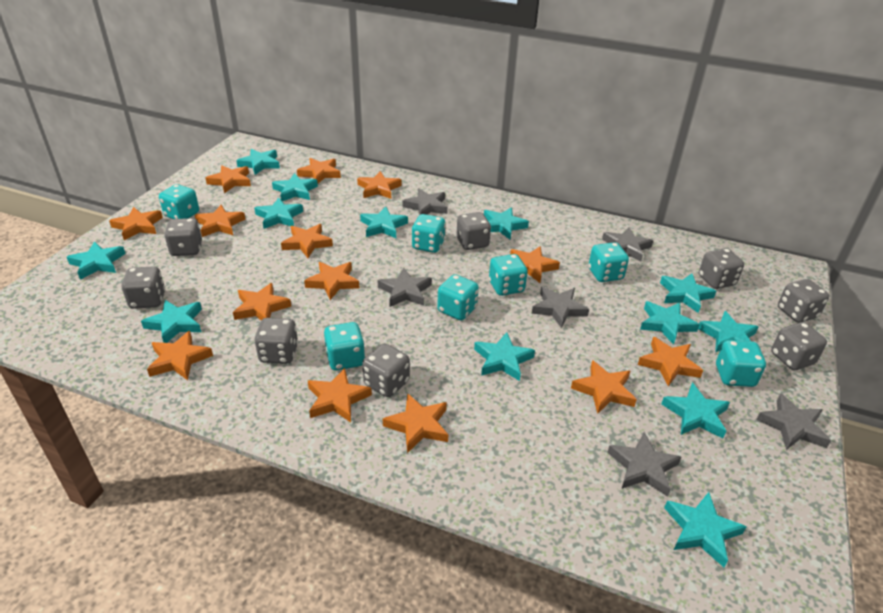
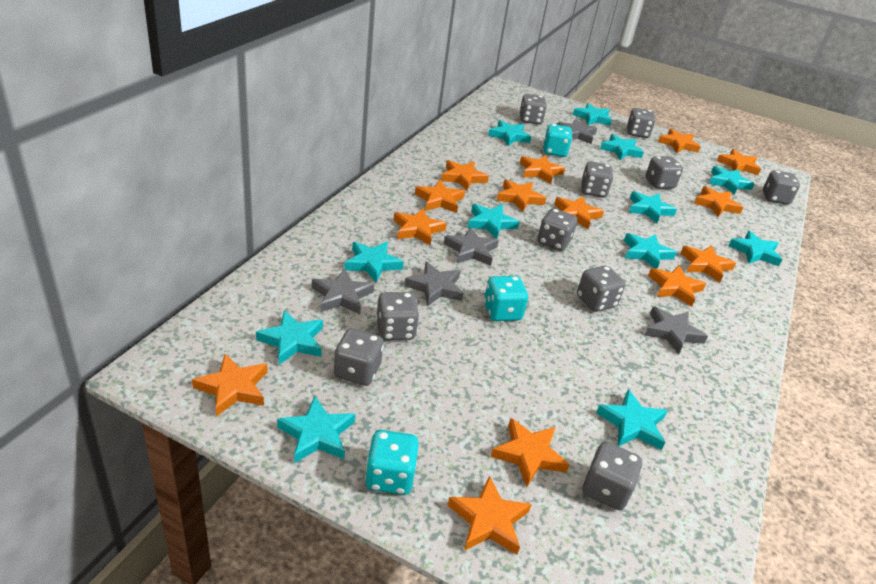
grey dice: [121,266,165,309] [164,218,202,256] [254,318,298,364] [362,344,410,397] [457,212,491,250] [699,248,744,289] [771,322,827,370] [778,279,829,323] = 8 -> [334,328,384,386] [376,292,419,340] [519,94,547,124] [538,208,577,251] [577,266,625,312] [581,161,614,198] [582,442,643,510] [627,108,656,138] [645,156,683,189] [763,170,800,205] = 10
grey star: [378,268,432,307] [403,188,448,215] [532,286,589,328] [602,227,653,262] [607,432,681,497] [756,393,831,450] = 6 -> [312,269,374,315] [404,262,464,306] [444,227,499,266] [557,119,597,144] [645,306,708,354] = 5
turquoise dice: [159,184,199,219] [324,322,365,371] [412,214,446,253] [437,274,479,320] [489,254,528,296] [588,242,629,282] [716,340,766,387] = 7 -> [365,430,419,495] [484,276,528,321] [544,124,572,157] = 3
turquoise star: [67,242,126,280] [141,300,202,343] [236,149,280,175] [254,197,303,229] [272,173,318,201] [360,206,408,238] [474,332,535,381] [484,207,529,239] [640,301,700,345] [660,273,716,313] [661,383,730,438] [664,492,746,567] [698,311,759,353] = 13 -> [256,310,323,365] [277,396,355,463] [344,242,404,283] [467,204,519,239] [488,120,531,146] [573,103,612,126] [596,389,668,450] [600,134,644,160] [624,233,677,269] [629,191,677,223] [709,166,755,195] [728,231,782,266] = 12

